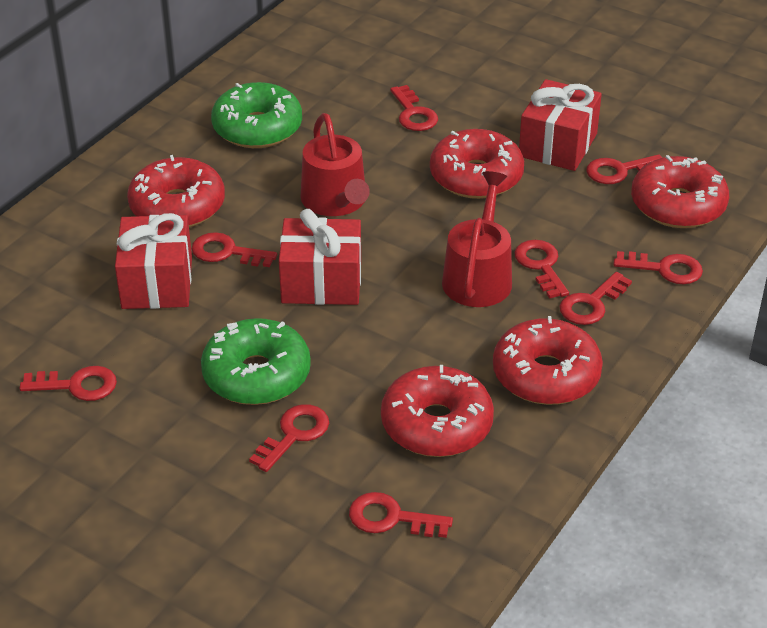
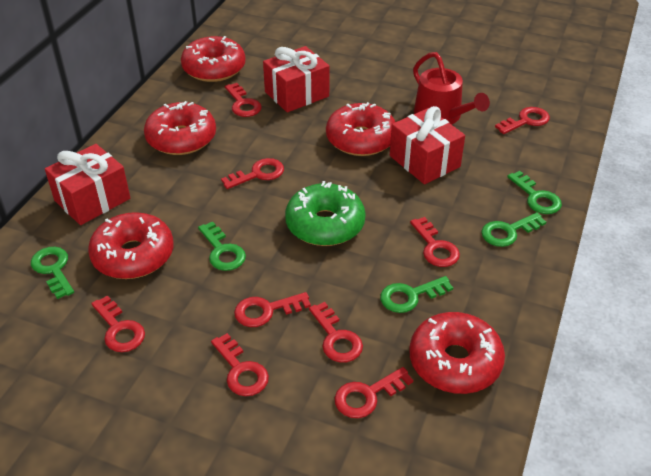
green donut: [201,318,311,405] [211,82,302,148] = 2 -> [285,181,366,246] = 1
green key: none = 0 -> [31,247,74,299] [198,222,246,271] [380,276,453,313] [481,212,546,247] [507,171,562,214] = 5
red watering can: [300,113,370,216] [442,171,512,307] = 2 -> [413,52,490,125] = 1

